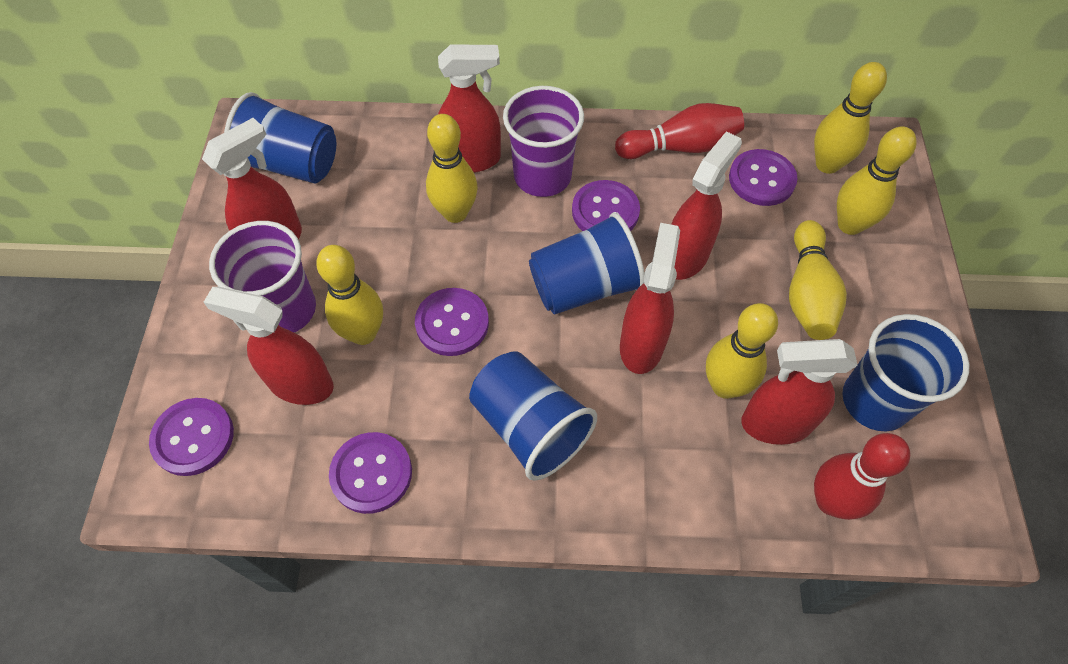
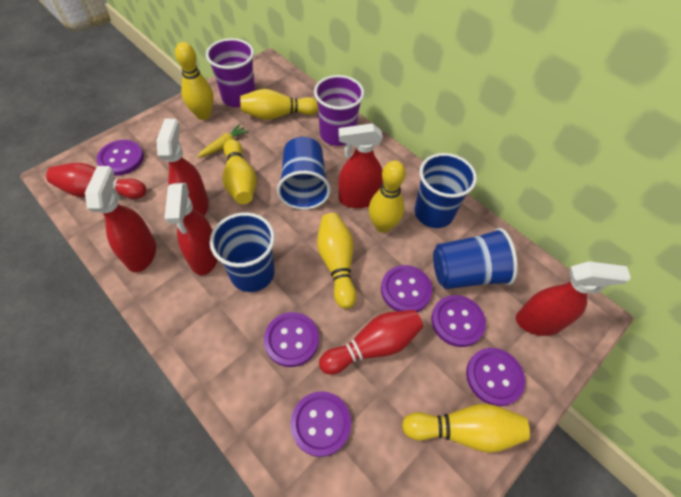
purple button: [149,398,234,476] [329,432,412,514] [415,288,489,356] [572,180,640,231] [729,149,798,206] = 5 -> [97,140,144,176] [264,312,319,367] [291,391,351,457] [381,265,433,312] [431,295,486,347] [466,348,525,406] = 6
red spray bottle: [202,118,302,239] [204,287,334,405] [438,44,501,173] [620,223,680,374] [671,131,742,280] [741,339,858,445] = 6 -> [85,166,156,272] [156,119,209,216] [165,183,218,275] [338,123,383,208] [516,261,631,336] = 5
yellow carrot: none = 0 -> [197,124,249,158] = 1

